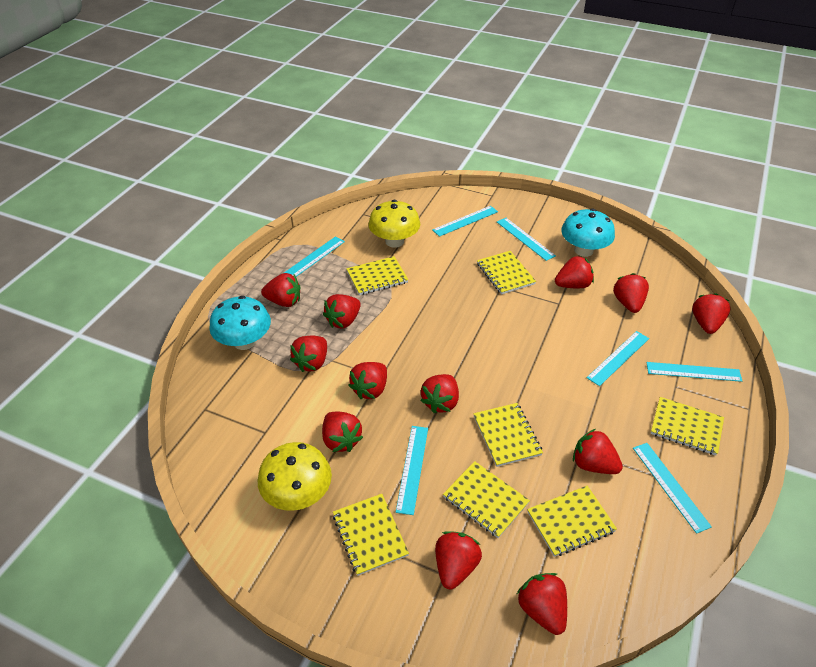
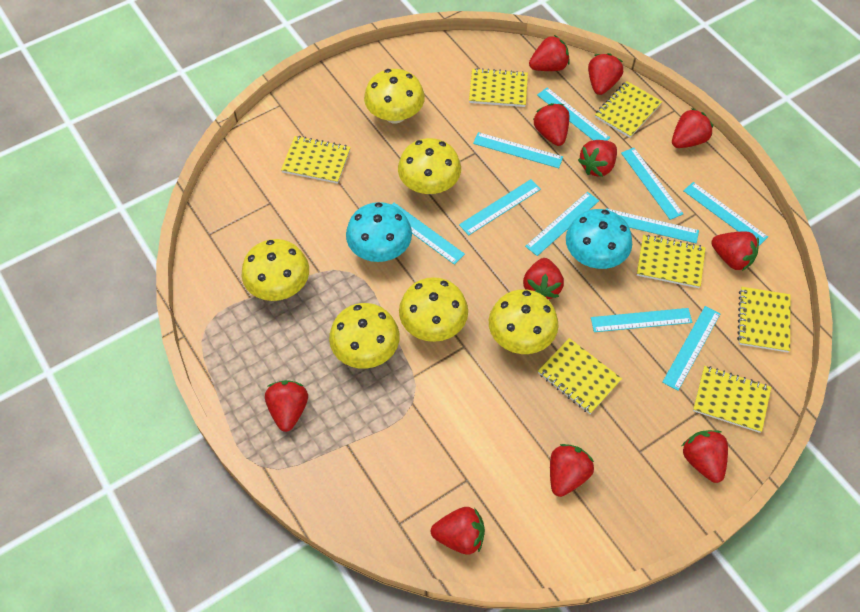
red strawberry: [261,273,301,307] [290,336,327,372] [322,412,363,452] [323,294,361,328] [348,362,387,399] [420,374,459,413] [435,532,482,590] [517,573,567,635] [555,256,594,288] [573,429,623,474] [613,273,649,313] [692,293,730,334] = 12 -> [265,380,308,432] [431,507,485,555] [523,258,564,299] [529,35,570,71] [534,103,570,146] [550,444,594,497] [578,140,617,177] [588,53,623,95] [672,108,713,148] [682,430,728,483] [711,231,759,271] = 11
turquoise ruler: [284,236,345,277] [396,426,428,515] [432,206,498,237] [497,218,556,261] [587,331,649,386] [633,443,712,534] [646,362,742,382] = 7 -> [392,203,465,265] [459,179,541,235] [473,132,563,168] [525,192,599,256] [537,87,610,141] [591,308,692,332] [606,208,699,243] [621,148,683,220] [662,306,720,391] [683,182,768,246] = 10
yellow mushroom: [258,442,332,511] [368,200,420,248] = 2 -> [242,239,309,301] [329,303,400,369] [364,69,425,123] [398,138,461,194] [399,277,468,342] [489,289,558,354] = 6

